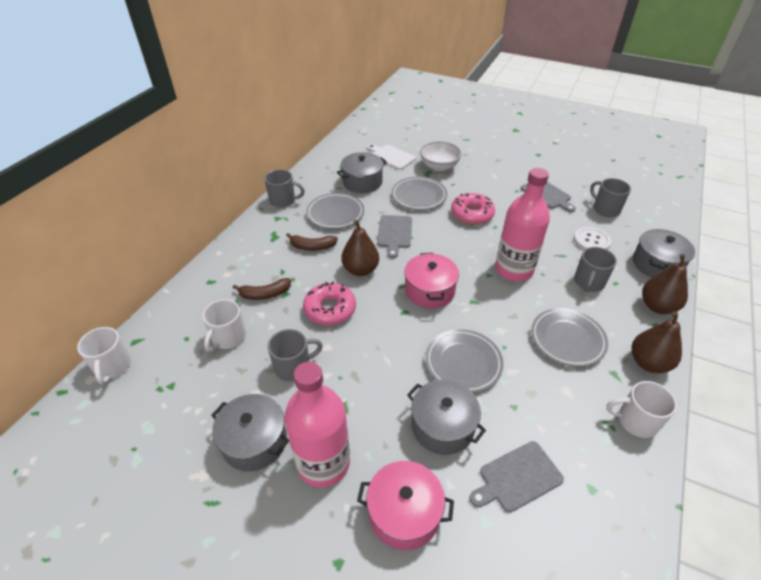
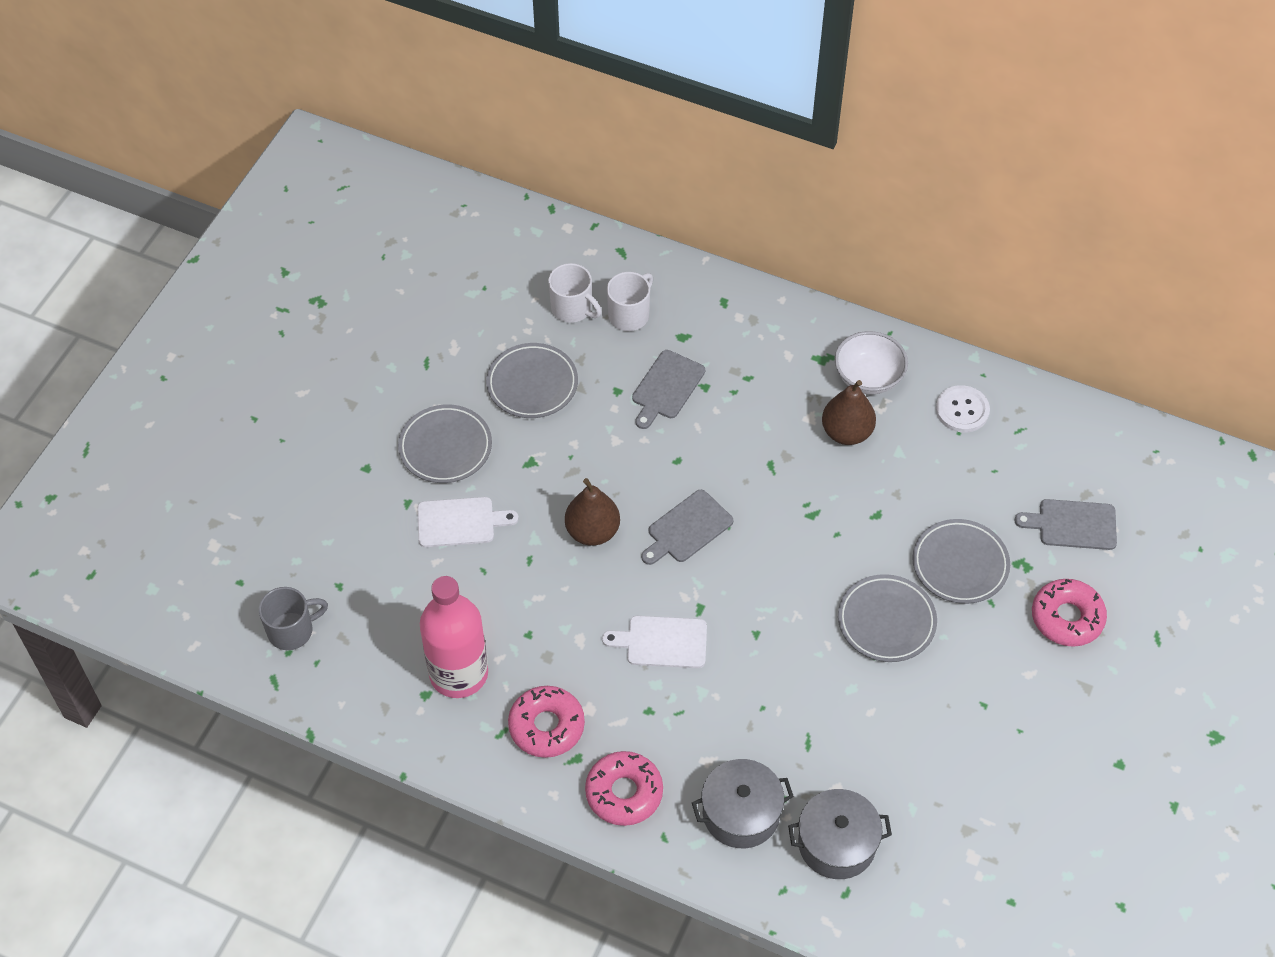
brown banana: [233,278,291,300] [286,233,338,251] = 2 -> none = 0
brown pear: [341,220,379,276] [632,311,682,373] [642,254,688,314] = 3 -> [565,478,620,546] [822,380,876,445] = 2
grey mug: [264,169,305,208] [268,329,323,381] [574,247,617,292] [590,178,631,217] = 4 -> [259,587,328,650] = 1
grey pot: [211,394,289,471] [337,152,387,193] [407,380,486,455] [633,229,695,278] = 4 -> [692,759,794,848] [788,789,892,879] = 2
pink bottle: [284,362,350,488] [495,168,550,281] = 2 -> [420,576,488,698] = 1
pink donut: [303,282,356,326] [451,193,495,225] = 2 -> [508,686,585,758] [585,751,663,826] [1032,579,1107,647] = 3
pink pot: [357,461,454,550] [404,253,459,309] = 2 -> none = 0
white cutting board: [367,144,416,170] = 1 -> [417,497,519,547] [602,616,707,668] = 2
white mug: [77,327,131,385] [202,299,246,352] [606,381,677,438] = 3 -> [548,263,602,323] [607,272,653,331] = 2

